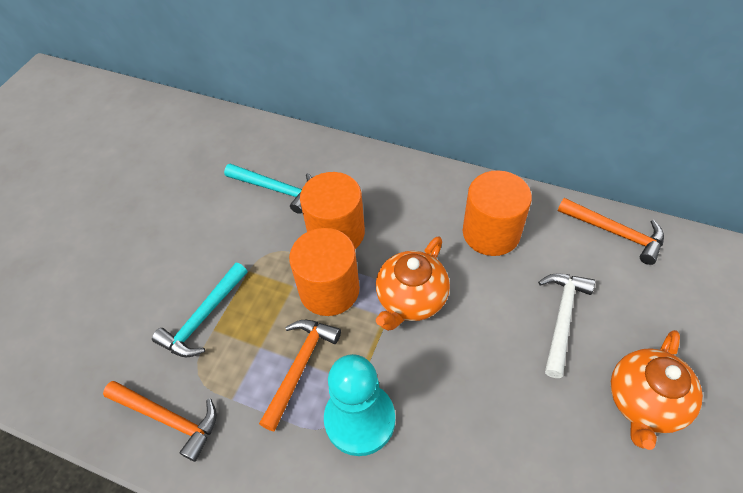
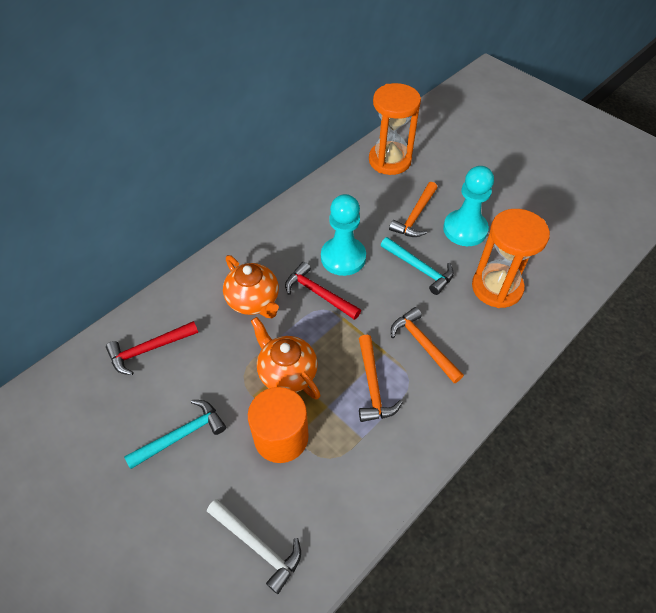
orange cylinder: [289,228,360,316] [300,172,365,249] [463,170,532,256] = 3 -> [248,387,309,463] = 1
orange hourglass: none = 0 -> [369,83,421,175] [472,209,550,308] = 2
red hammer: none = 0 -> [106,321,198,375] [285,262,361,320] = 2
turquoise pawn: [324,354,395,456] = 1 -> [321,194,366,276] [443,166,494,246] = 2

